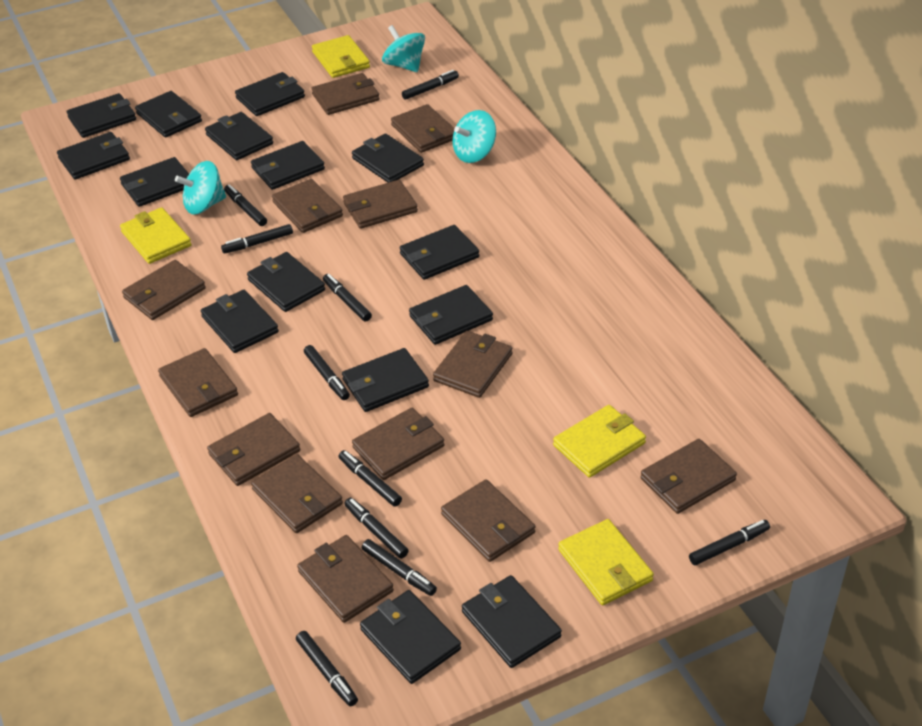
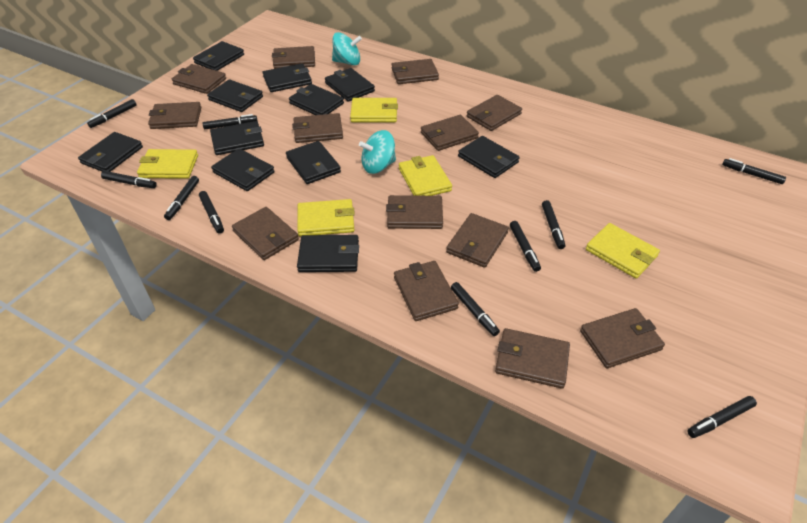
black wallet: [57,132,130,180] [66,93,136,138] [120,157,189,207] [135,91,202,138] [201,290,279,353] [205,112,273,160] [235,72,305,116] [247,252,325,312] [251,141,325,190] [342,348,429,412] [352,133,424,183] [360,590,461,684] [400,225,479,280] [409,285,493,345] [462,575,562,668] = 15 -> [78,132,143,172] [193,41,244,71] [207,79,263,112] [210,121,264,155] [211,148,275,191] [263,63,312,92] [286,141,341,184] [289,84,344,115] [297,235,359,272] [325,68,375,102] [458,136,520,178] = 11
turquoise spinning top: [175,161,226,215] [382,25,425,72] [452,110,496,163] = 3 -> [332,32,362,66] [359,130,396,174] = 2
yellow wallet: [120,207,192,264] [312,35,370,78] [553,405,646,478] [558,519,654,605] = 4 -> [137,149,198,179] [297,199,355,237] [350,98,398,123] [399,155,452,196] [586,223,660,279] = 5

